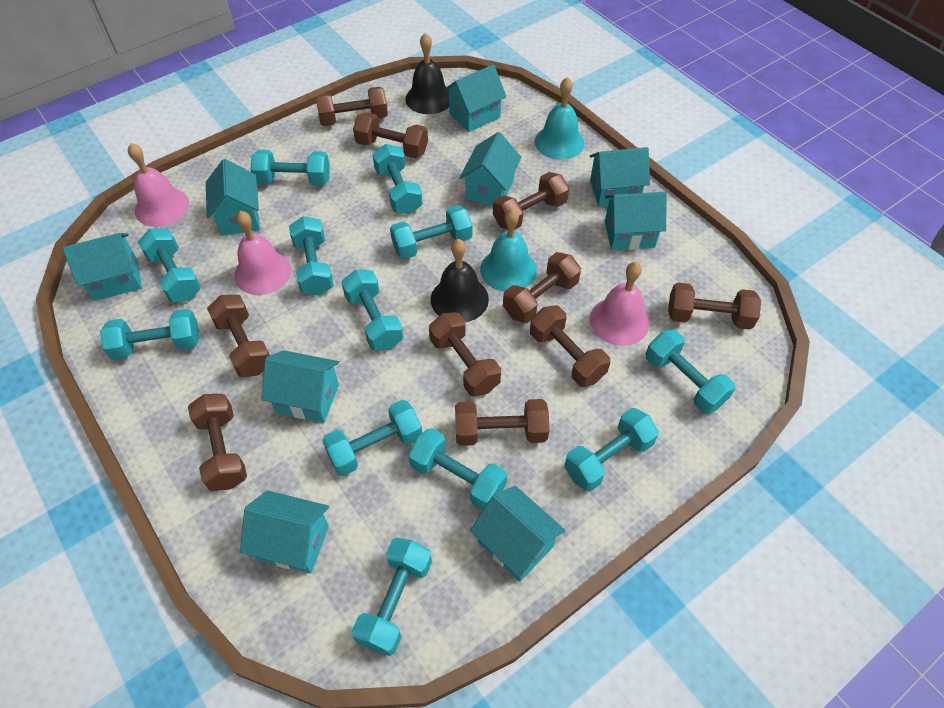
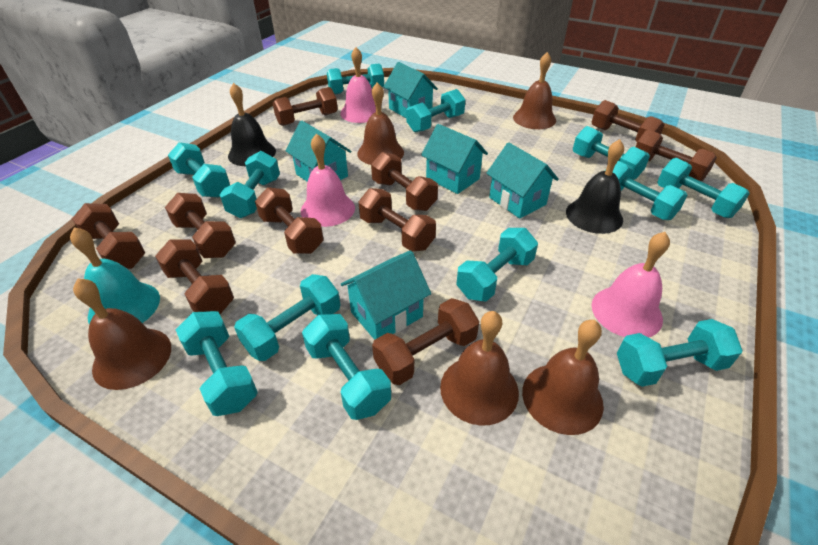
brown bell: none = 0 -> [73,279,171,390] [357,82,404,165] [440,311,519,426] [513,52,556,129] [522,320,604,435] = 5
turquoise bell: [480,208,537,292] [535,77,584,160] = 2 -> [70,227,160,325] = 1
turquoise house: [63,233,142,301] [206,159,260,236] [240,490,329,574] [261,350,339,423] [444,65,507,132] [459,132,522,206] [470,486,565,582] [590,147,650,207] [605,192,667,250] = 9 -> [285,121,351,182] [341,250,431,340] [384,62,438,118] [421,124,488,194] [486,143,559,219] = 5

